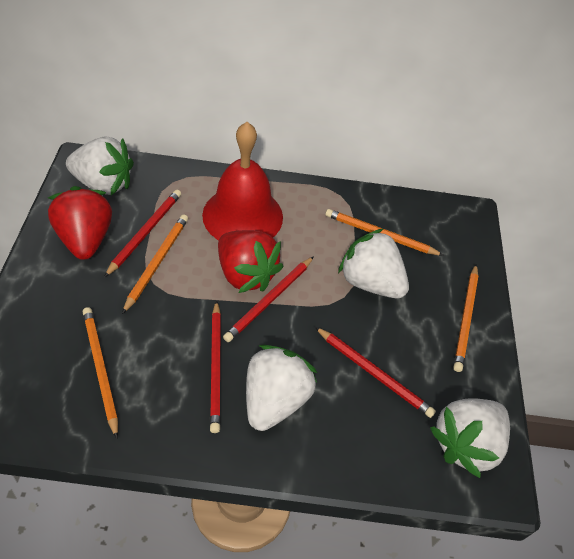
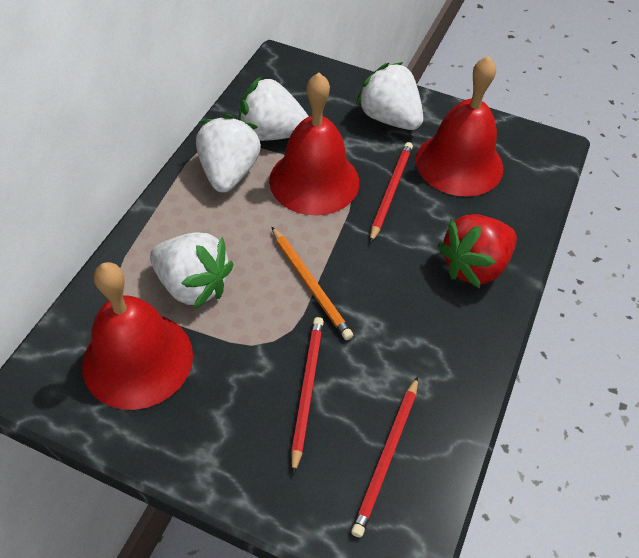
orange pencil: [83,307,118,438] [122,215,188,314] [325,209,444,256] [453,264,478,372] = 4 -> [272,227,353,340] = 1
red bell: [202,122,283,240] = 1 -> [82,262,193,410] [269,73,359,216] [416,56,503,196] = 3
red pencil: [104,190,181,277] [210,300,221,433] [223,256,314,342] [315,327,436,418] = 4 -> [291,317,324,475] [351,376,418,538] [370,142,413,243] = 3
red strawberry: [48,186,112,260] [218,230,283,293] = 2 -> [437,214,517,288] = 1

